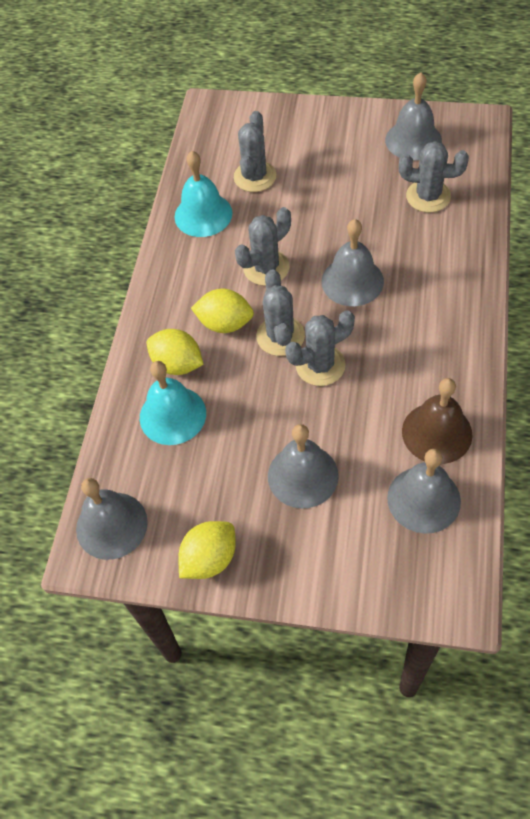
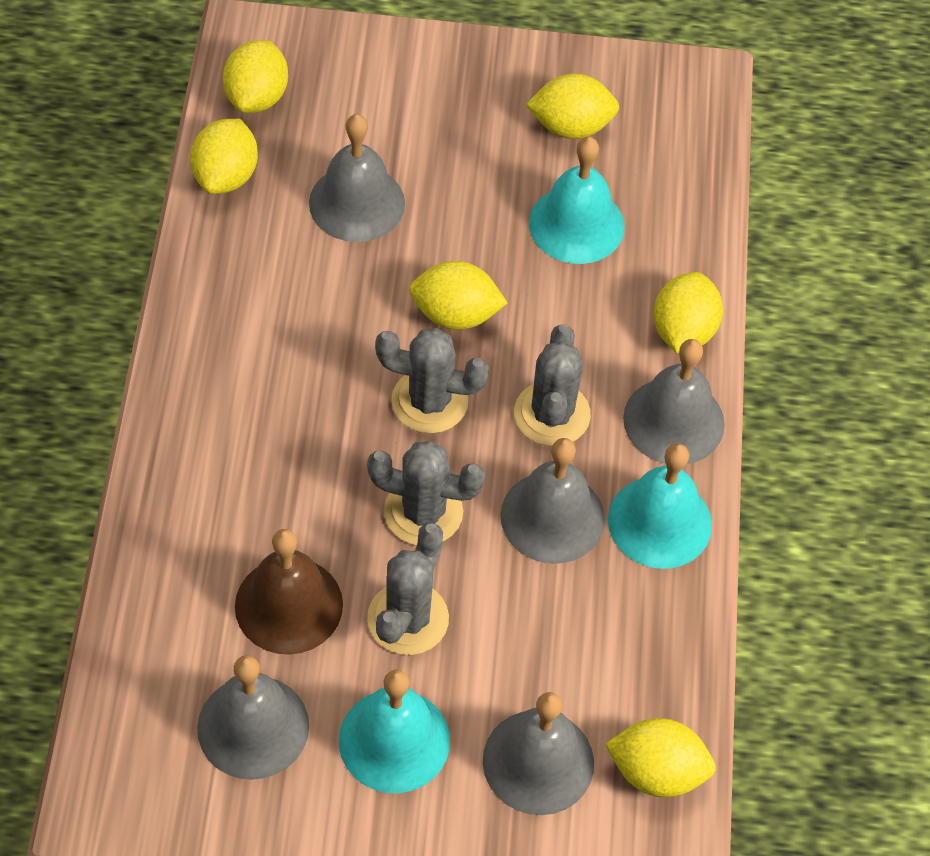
grey cactus: [234,111,276,192] [235,207,291,286] [256,269,305,356] [285,310,355,386] [399,141,469,212] = 5 -> [367,441,485,545] [367,523,449,655] [375,328,489,434] [514,324,591,446] = 4
turquoise bell: [140,361,206,445] [175,151,233,237] = 2 -> [339,670,450,793] [529,137,625,264] [608,443,712,569] = 3
yellow lemon: [147,329,204,375] [178,521,236,579] [191,289,254,333] = 3 -> [190,119,258,194] [223,40,288,113] [409,261,507,330] [526,73,619,139] [605,718,716,797] [654,272,723,353] = 6

